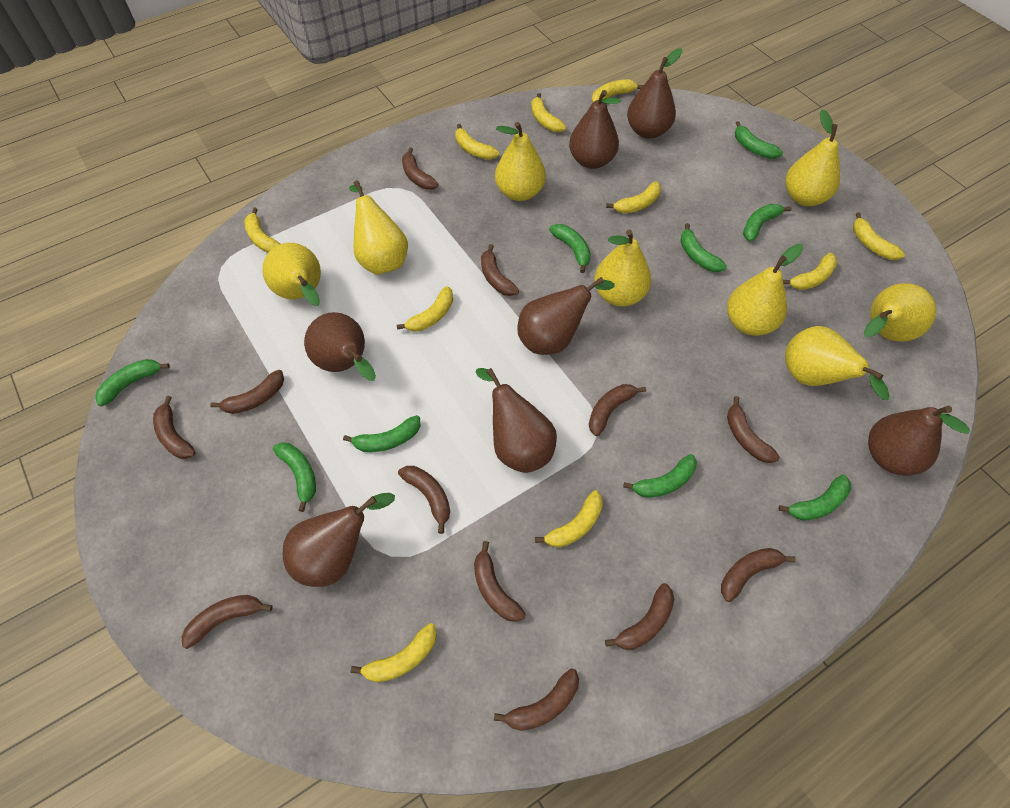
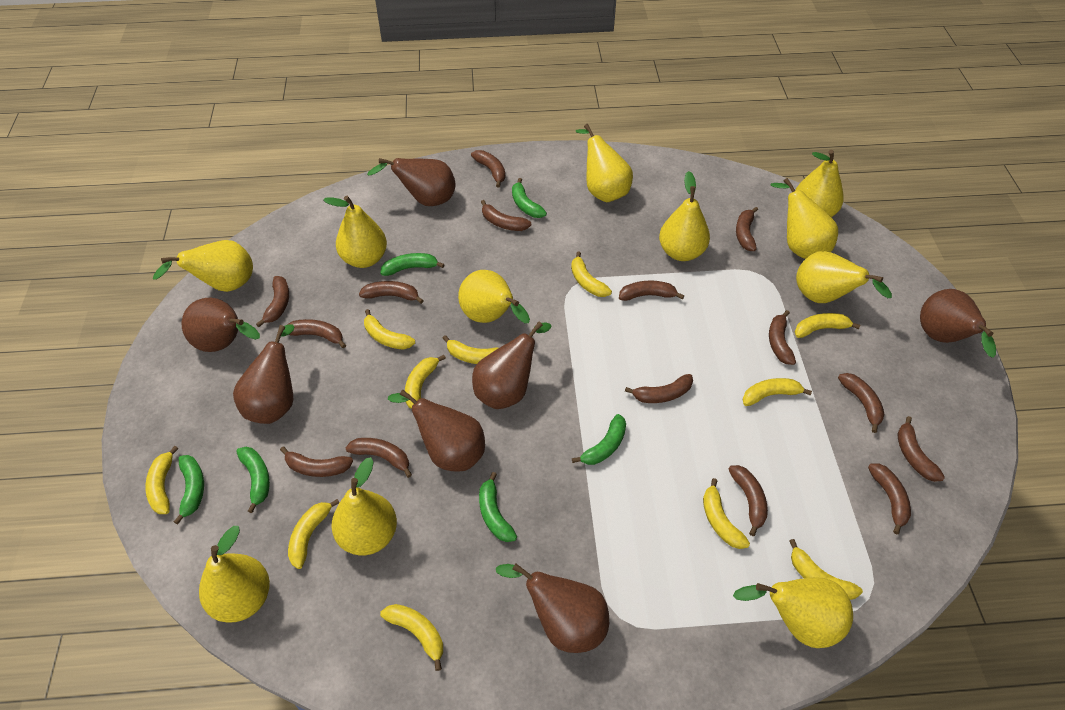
brown banana: [153,396,196,459] [182,595,273,649] [210,370,284,414] [398,466,450,534] [402,147,439,190] [474,541,526,622] [481,244,519,296] [494,668,579,731] [589,384,646,436] [605,583,674,650] [721,548,796,602] [727,396,780,463] = 12 -> [256,276,289,327] [280,447,353,477] [287,319,346,348] [346,438,412,478] [359,281,424,304] [471,150,505,188] [481,200,531,231] [619,281,684,301] [625,374,693,403] [729,465,768,536] [736,207,758,251] [769,310,796,365] [838,373,885,433] [868,464,911,534] [897,416,945,482] = 15
green banana: [95,359,170,406] [273,442,316,512] [343,415,420,452] [549,224,591,273] [623,454,697,498] [680,223,727,272] [735,121,783,159] [743,204,792,242] [779,474,851,521] = 9 -> [174,455,204,525] [236,447,270,513] [380,253,445,276] [479,472,517,542] [512,178,547,218] [572,414,626,465] = 6
yellow banana: [244,208,280,253] [351,623,437,682] [397,286,453,332] [455,124,499,160] [531,93,566,132] [535,490,603,548] [592,79,643,102] [606,181,661,214] [783,253,837,290] [853,212,905,260] = 10 -> [145,446,179,514] [288,499,339,569] [364,309,415,350] [380,604,443,671] [405,355,446,409] [443,335,498,364] [571,252,612,297] [703,478,750,549] [743,378,812,406] [789,539,863,600] [795,313,860,338] = 11
yellow pear: [262,243,321,306] [349,180,408,275] [495,122,546,201] [594,230,651,307] [727,244,803,336] [785,326,890,400] [786,109,840,206] [864,283,936,342] = 8 -> [153,240,253,292] [199,526,270,623] [323,196,387,268] [332,457,397,555] [458,270,530,323] [575,124,633,202] [659,171,710,261] [733,577,853,648] [770,178,838,259] [795,150,844,217] [796,251,892,303] = 11

